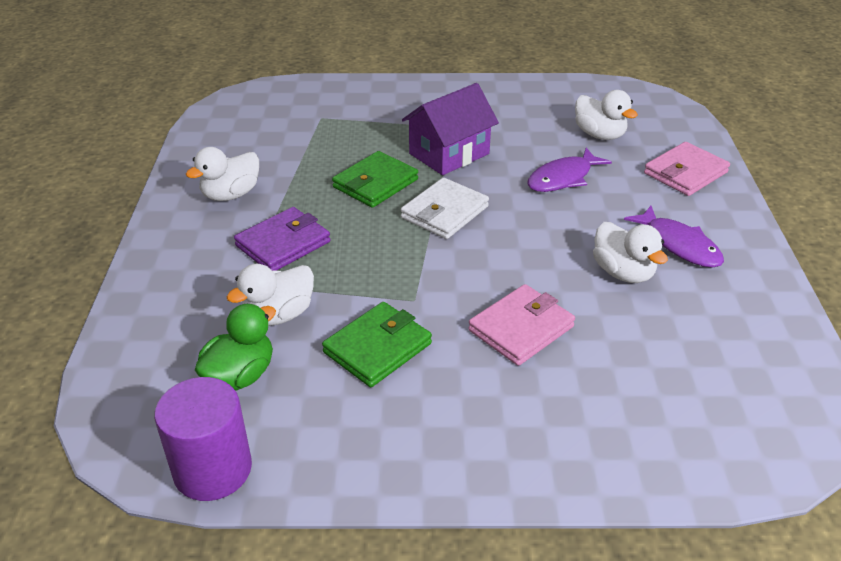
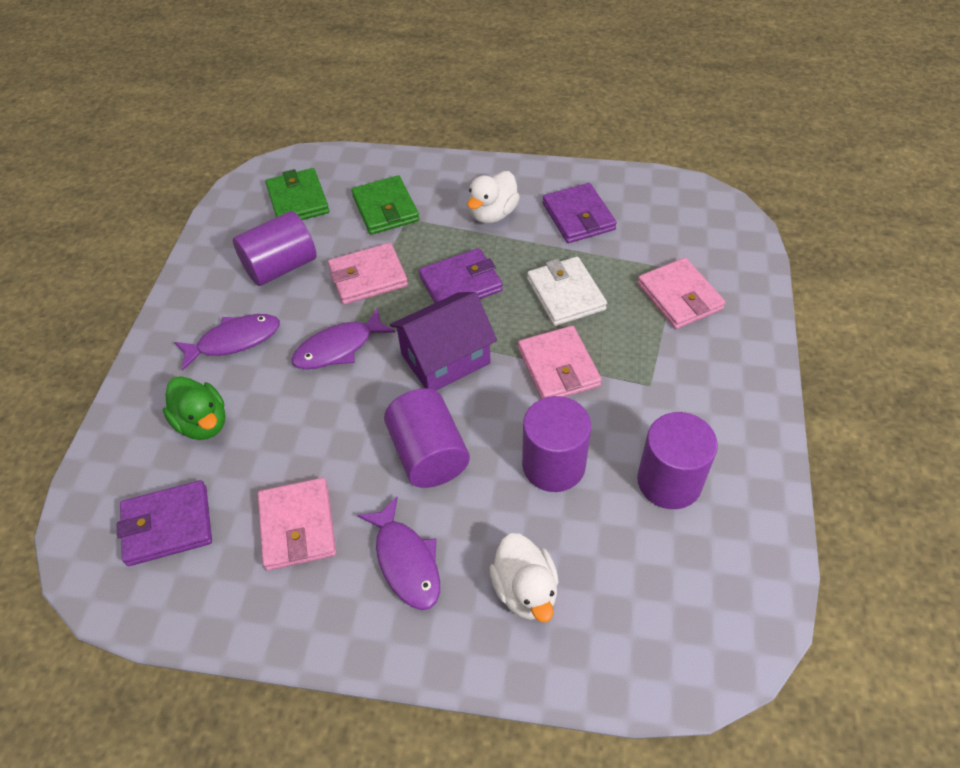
pink wallet: [468,284,575,366] [644,142,730,196] = 2 -> [258,478,336,571] [328,243,408,305] [518,326,602,399] [637,258,726,329] = 4
purple cylinder: [154,377,252,501] = 1 -> [233,211,317,286] [384,388,470,488] [522,396,591,492] [637,412,718,509] = 4
purple fish: [528,148,612,192] [624,206,724,268] = 2 -> [174,314,280,371] [291,308,395,369] [357,497,440,610] = 3
purple wallet: [234,207,330,271] = 1 -> [116,480,212,566] [419,248,503,303] [543,183,617,243] = 3
white duck: [186,147,259,201] [227,264,314,326] [575,90,638,140] [593,222,668,283] = 4 -> [467,171,520,224] [489,533,558,622] = 2

